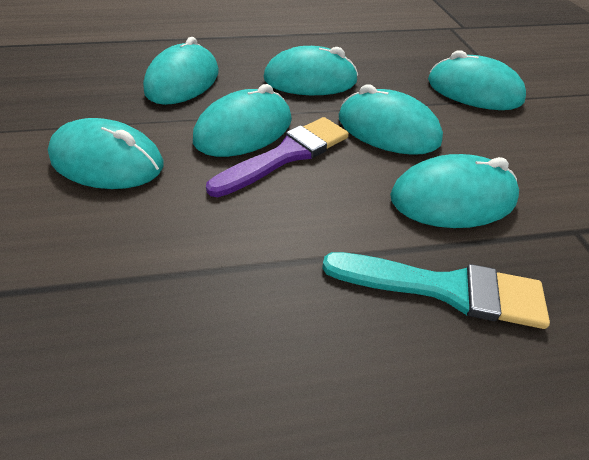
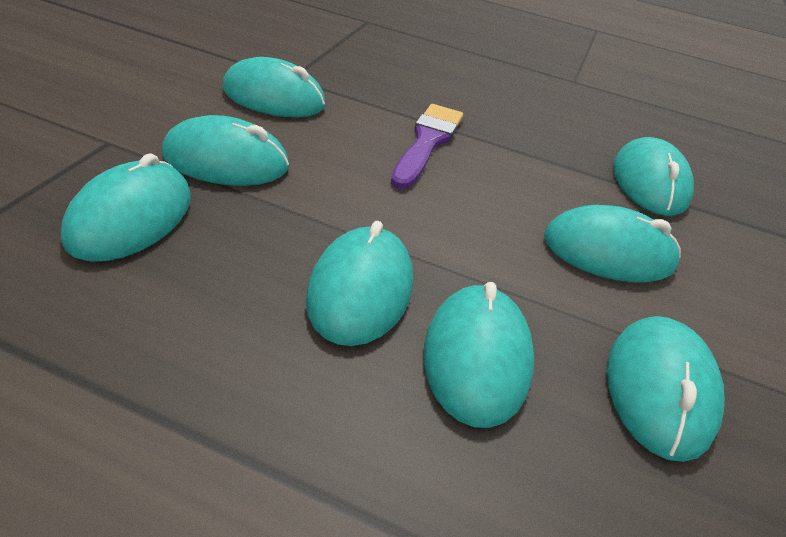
turquoise brush: [322,252,550,329] = 1 -> none = 0
turquoise mouse: [48,118,164,189] [143,37,219,105] [193,84,292,157] [263,46,358,95] [339,84,443,155] [390,154,519,228] [428,50,526,110] = 7 -> [61,153,191,262] [162,115,289,186] [222,57,326,117] [306,221,413,346] [424,282,534,428] [544,205,681,282] [607,316,725,462] [613,137,694,216] = 8

